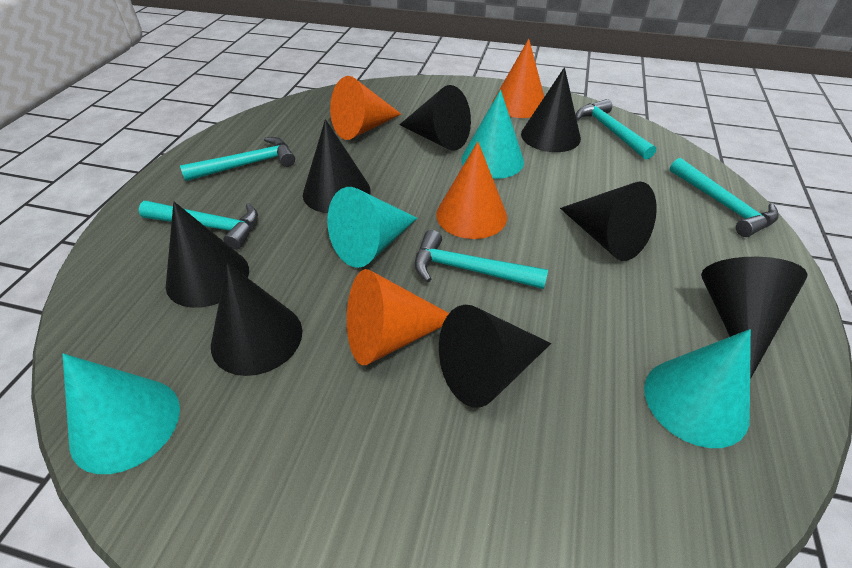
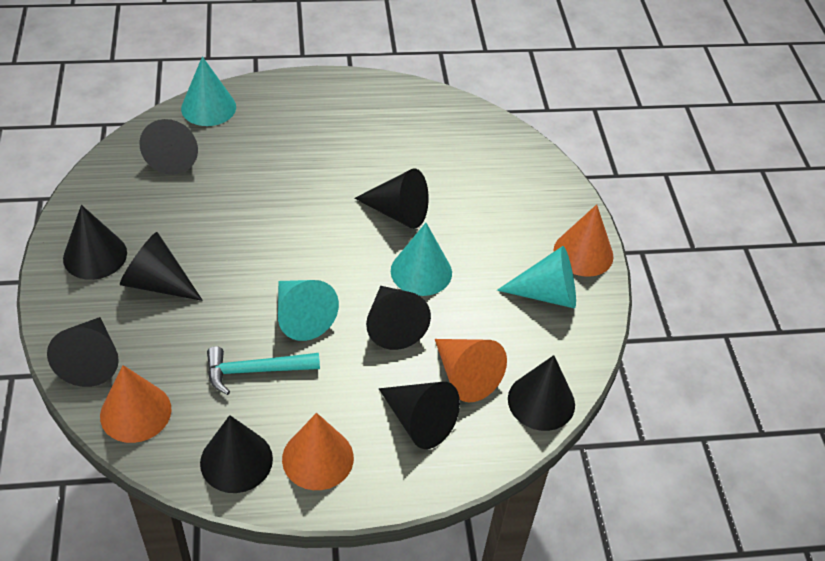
black cone: [166,202,249,308] [211,263,302,376] [303,119,370,213] [399,85,471,150] [439,305,551,408] [521,67,581,152] [560,182,657,261] [701,257,808,378] = 8 -> [47,317,119,387] [63,205,127,280] [120,232,203,301] [139,119,198,175] [200,415,273,493] [354,168,429,229] [366,286,431,350] [379,382,460,449] [508,355,575,431] = 9
turquoise hammer: [139,201,258,250] [180,137,295,181] [414,230,548,289] [576,99,656,160] [670,158,779,237] = 5 -> [207,346,320,395] = 1

